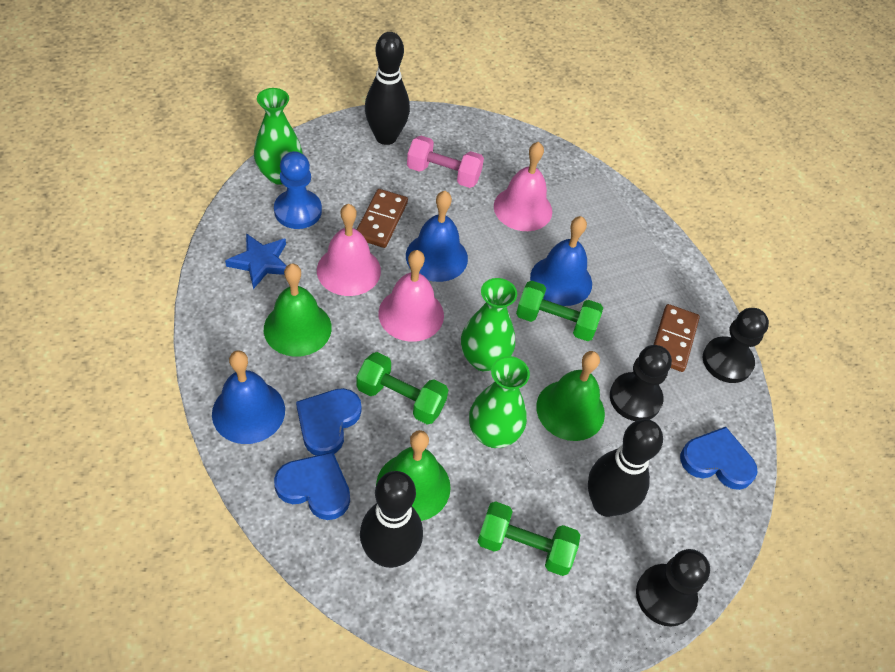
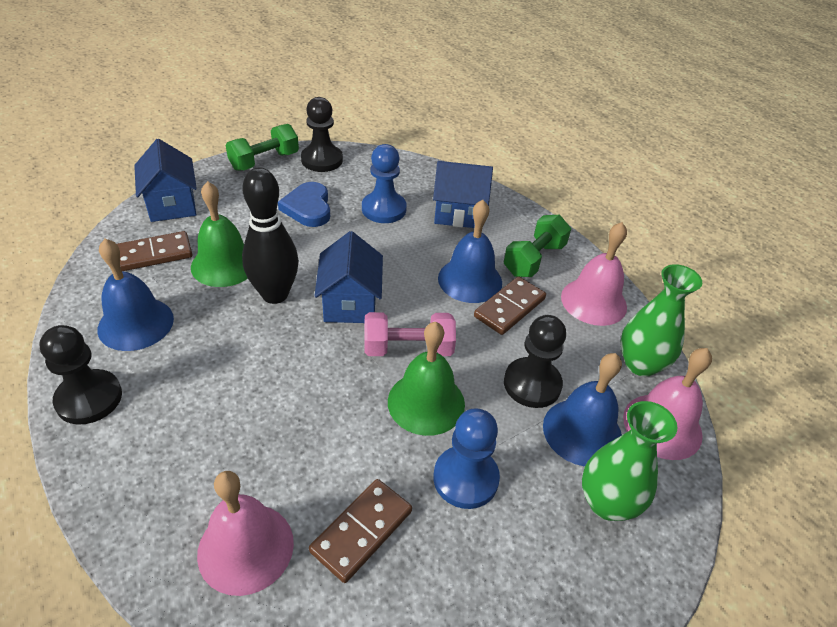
black bowling pin: [360,471,423,568] [365,32,410,145] [588,419,663,517] = 3 -> [242,167,299,304] = 1
blue heart: [274,452,350,520] [296,388,361,456] [680,427,758,490] = 3 -> [278,182,330,227] = 1
blue house: none = 0 -> [134,139,197,222] [314,231,383,323] [433,161,493,228] = 3
blue pawn: [274,151,322,229] = 1 -> [362,144,407,223] [433,408,500,509] = 2
blue star: [225,233,287,289] = 1 -> none = 0
brown domino: [357,189,408,248] [654,304,700,372] = 2 -> [117,231,192,271] [309,479,412,583] [474,277,546,335] = 3
green bell: [264,264,332,357] [376,430,451,521] [536,351,605,441] = 3 -> [191,181,248,287] [388,321,465,436] = 2
green dumbbell: [356,352,448,425] [477,501,580,576] [516,281,603,341] = 3 -> [226,124,299,171] [504,215,571,277] = 2
green vase: [254,88,303,185] [461,278,517,372] [469,356,530,448] = 3 -> [582,401,678,521] [620,264,702,377] = 2

